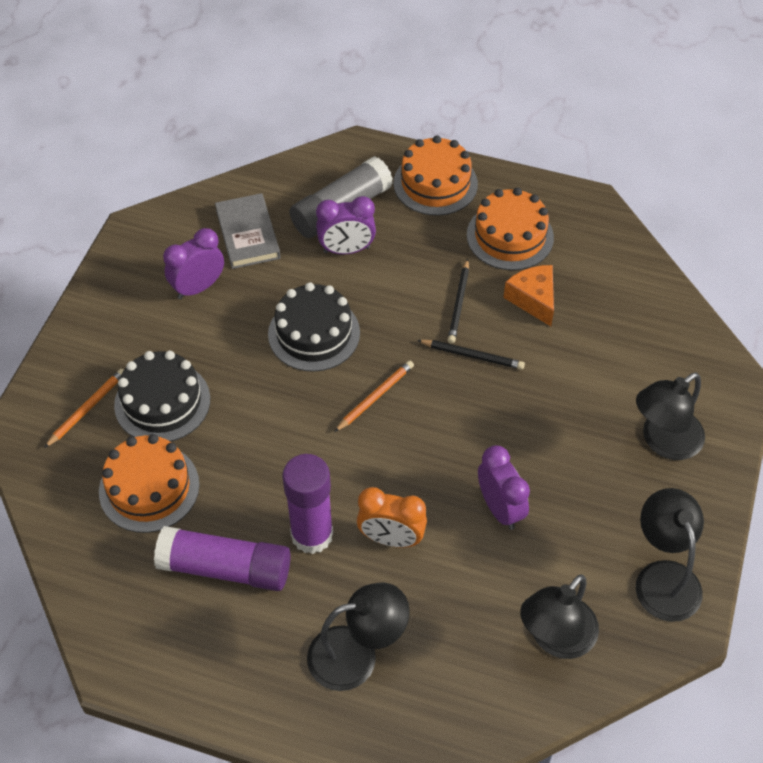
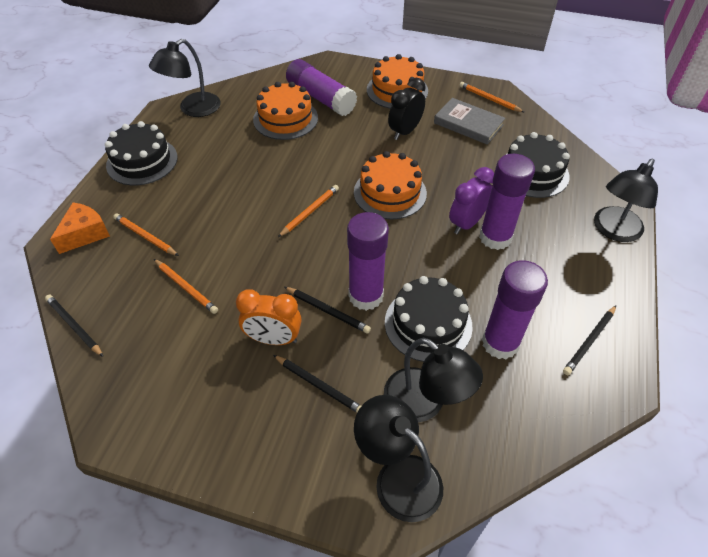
black cake: [114,351,210,442] [268,282,360,372] = 2 -> [105,121,178,185] [385,276,473,362] [506,132,570,198] = 3
black clock: none = 0 -> [388,78,426,140] = 1
black pencil: [417,340,525,370] [448,258,469,344] = 2 -> [45,295,103,357] [273,355,361,412] [285,287,371,333] [563,305,616,375] = 4
grey glue stick: [289,156,393,238] = 1 -> none = 0
orange pencil: [44,369,124,448] [334,360,414,432] = 2 -> [113,213,179,256] [154,259,218,314] [278,185,339,237] [459,82,524,112] = 4
purple clock: [163,228,224,299] [316,196,376,254] [478,445,530,530] = 3 -> [449,167,494,234] = 1
purple glue stick: [154,526,290,591] [282,454,333,554] = 2 -> [286,59,357,116] [347,212,389,311] [479,154,535,250] [482,260,548,359] = 4

